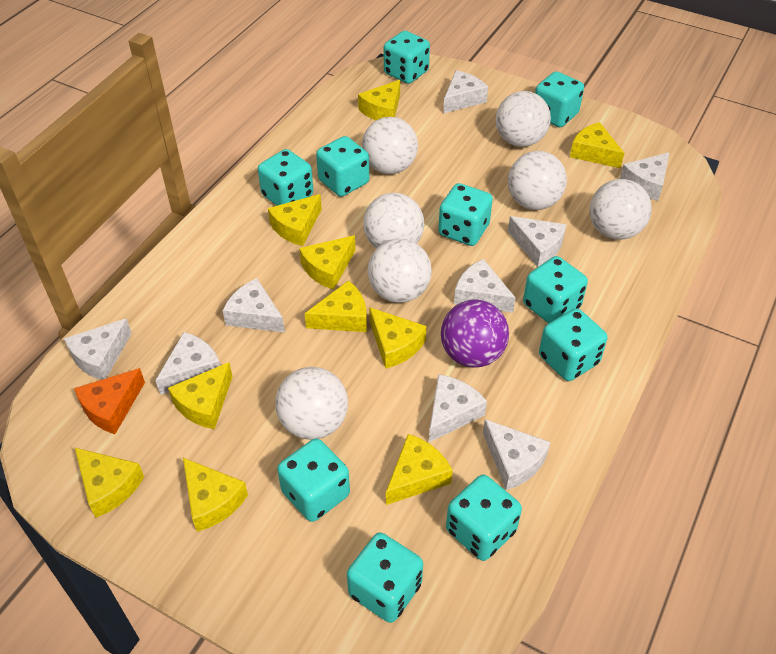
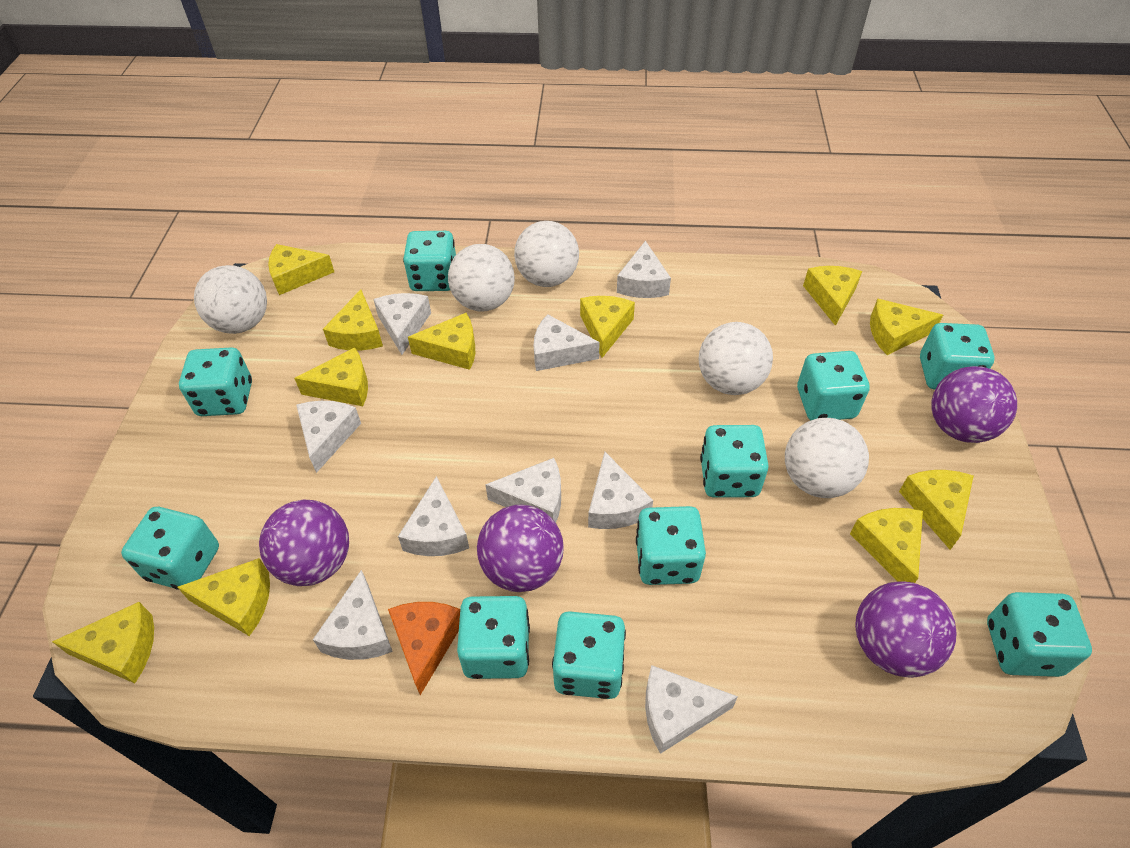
purple ball: [441,300,509,368] = 1 -> [259,500,349,586] [477,505,563,592] [855,581,957,678] [931,366,1017,443] = 4
white ball: [275,367,348,440] [362,117,418,174] [363,193,424,249] [367,239,432,303] [496,91,551,147] [508,151,567,210] [589,179,652,240] = 7 -> [194,265,267,334] [448,244,515,311] [514,221,579,287] [698,322,773,395] [785,418,869,498] = 5
yellow cheese: [75,448,144,518] [168,362,233,429] [183,458,248,532] [268,194,322,246] [299,235,356,290] [305,280,367,332] [358,80,400,120] [369,307,426,369] [386,434,453,505] [570,122,624,168] = 10 -> [52,602,154,683] [177,558,270,636] [268,244,334,295] [294,347,368,406] [323,289,383,351] [408,313,475,370] [580,296,635,358] [803,266,862,326] [850,508,923,583] [870,299,943,355] [899,470,974,550] = 11

